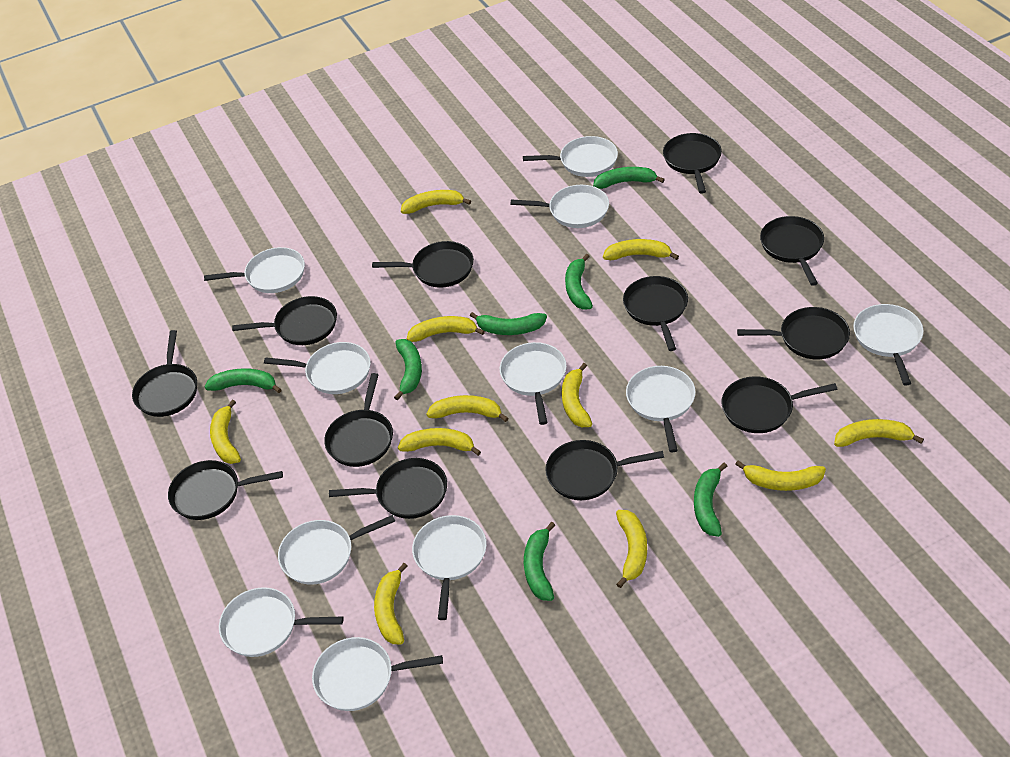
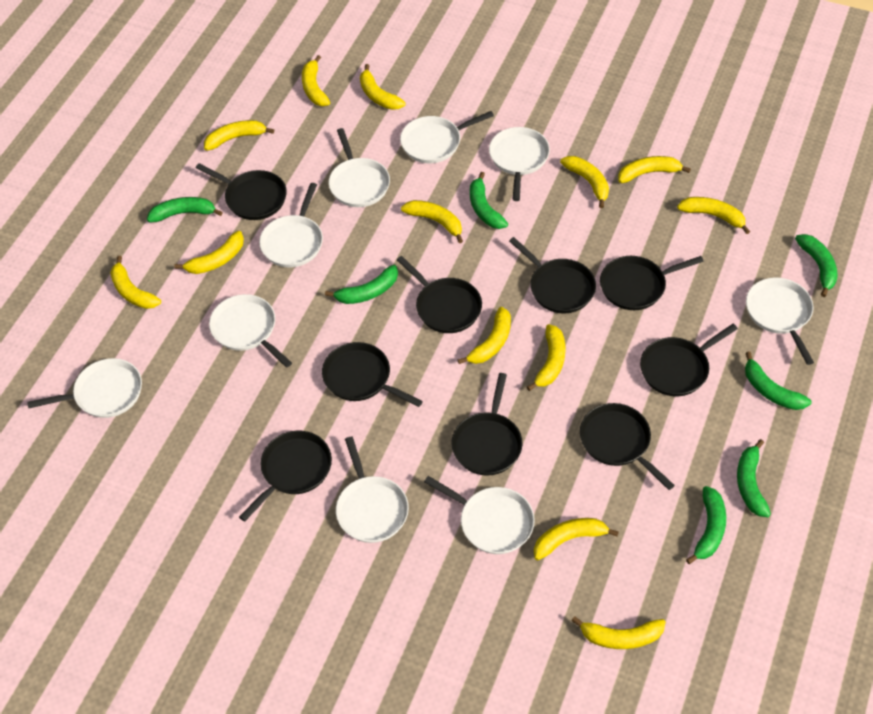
black pan: [132,330,197,417] [168,460,283,520] [232,296,337,345] [324,373,393,467] [329,458,447,519] [372,241,474,287] [545,440,664,500] [623,276,688,351] [663,133,722,194] [722,376,838,433] [737,307,850,359] [760,216,824,286] = 12 -> [196,163,287,220] [239,431,332,522] [322,342,423,407] [397,256,482,333] [451,373,523,476] [509,237,596,313] [580,403,675,490] [600,256,704,310] [640,324,738,396] = 9
white pan: [204,247,305,293] [219,587,344,657] [264,342,371,394] [278,515,395,585] [312,637,443,711] [412,515,487,620] [500,342,567,425] [511,185,609,228] [523,136,618,177] [626,366,696,453] [853,304,923,386] = 11 -> [27,358,142,418] [209,294,292,368] [259,183,323,267] [329,128,390,207] [336,437,409,543] [400,111,494,163] [424,476,535,554] [489,127,550,201] [746,278,814,365] = 9
yellow banana: [210,400,241,464] [374,563,407,645] [398,428,481,456] [401,190,471,214] [407,316,485,342] [427,395,509,422] [562,363,592,427] [603,239,679,260] [616,510,647,588] [735,460,826,491] [834,419,924,447] = 11 -> [110,256,161,309] [174,231,244,274] [204,120,274,151] [302,55,330,106] [360,64,405,110] [401,200,463,243] [458,307,511,364] [527,324,566,391] [534,518,619,560] [560,156,609,208] [572,616,666,649] [618,156,691,183] [677,197,750,234] = 13

